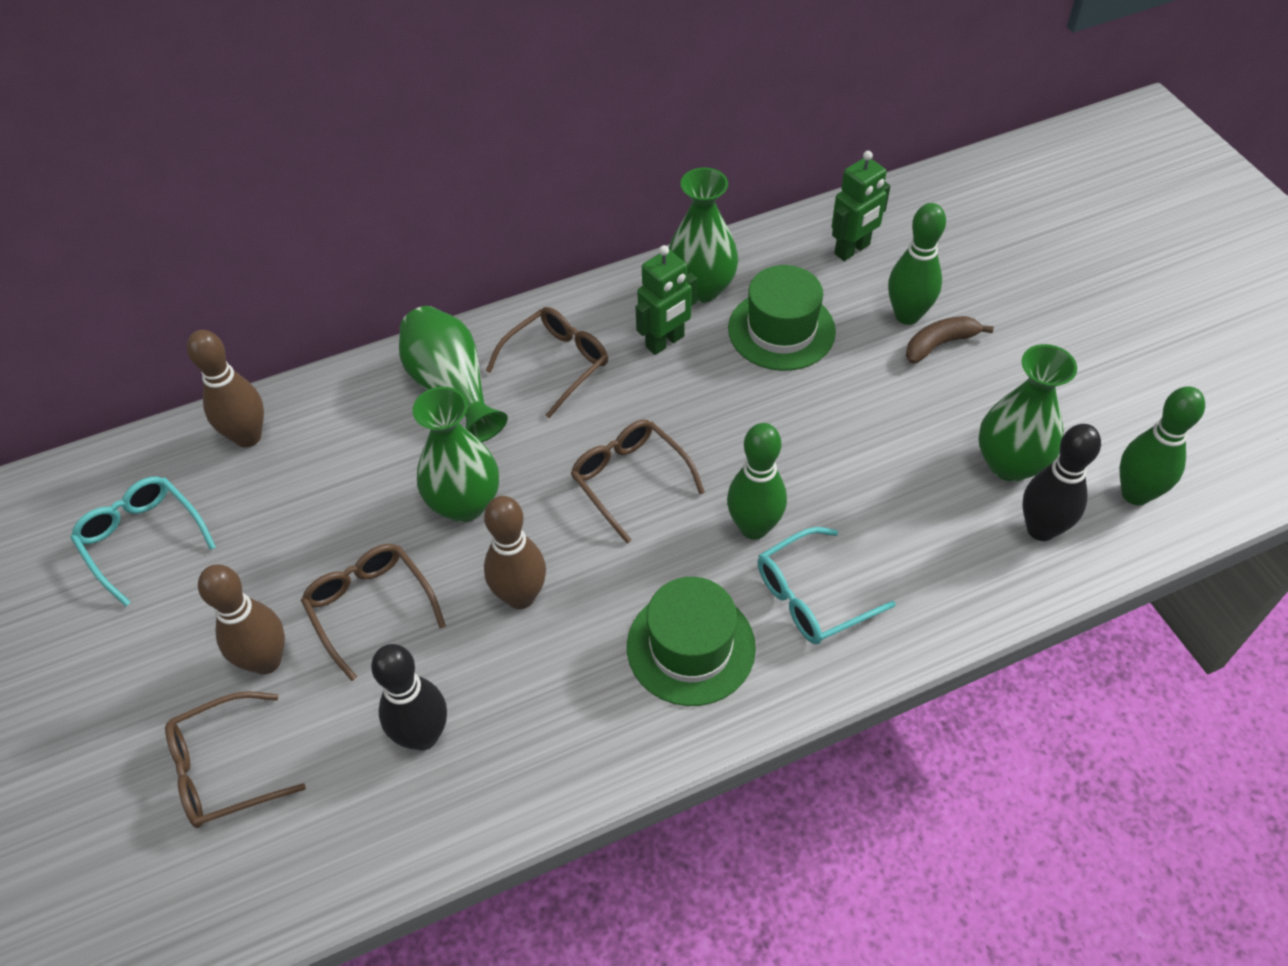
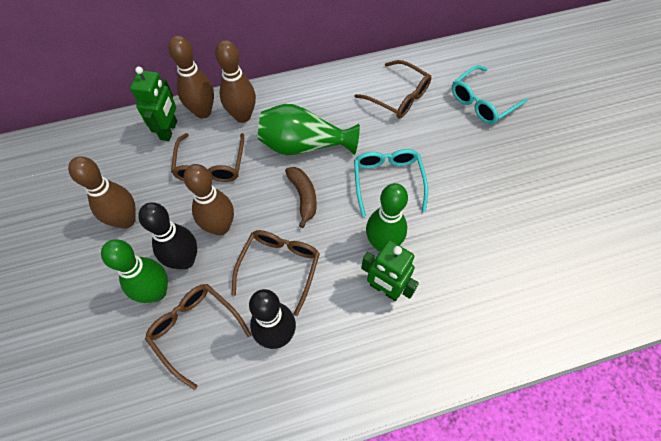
brown bowling pin: [187,330,264,448] [198,564,285,675] [484,496,546,609] = 3 -> [68,156,136,229] [168,36,214,119] [184,164,234,235] [215,40,256,123] = 4
green bowling pin: [727,423,787,540] [888,203,946,325] [1119,386,1205,505] = 3 -> [101,239,168,303] [366,183,408,252] = 2
green hat: [627,577,756,706] [728,265,836,371] = 2 -> none = 0
green vase: [399,306,508,442] [412,387,499,522] [669,167,738,303] [979,344,1077,482] = 4 -> [258,104,360,155] = 1

